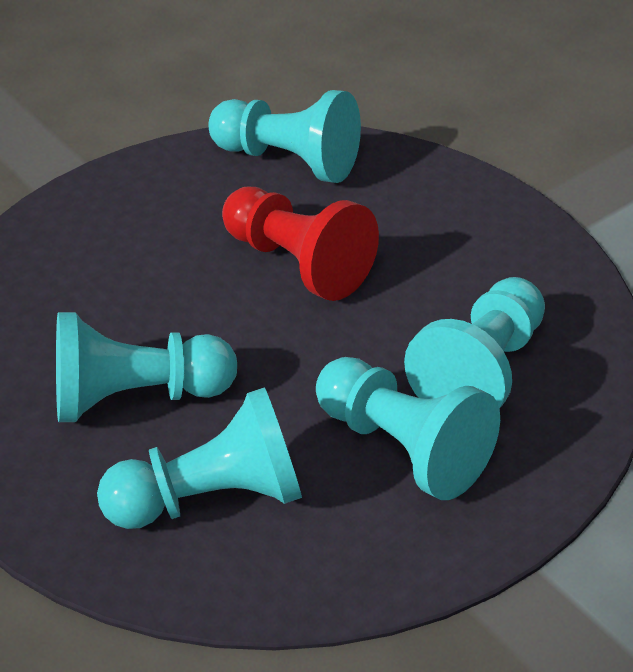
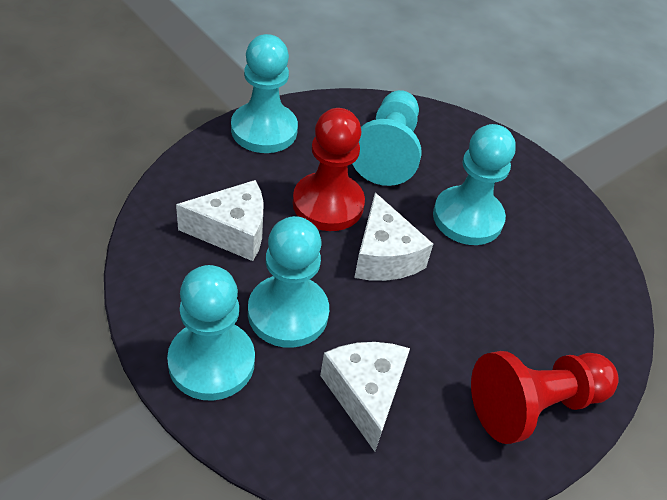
red pawn: [222,187,379,301] = 1 -> [293,108,365,231] [471,351,619,444] = 2
white cheese: none = 0 -> [176,180,263,261] [320,342,410,452] [354,192,433,281] = 3

